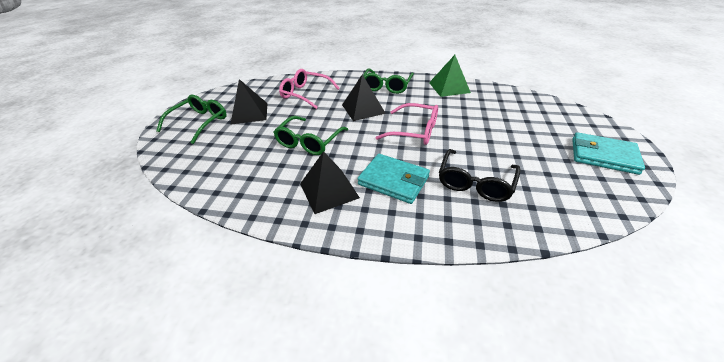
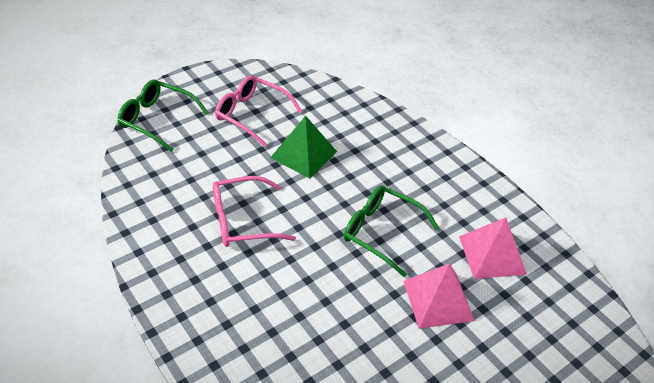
black glasses: [439,149,521,202] = 1 -> none = 0
black pyramid: [230,79,267,125] [300,151,360,214] [342,75,386,121] = 3 -> none = 0
green glasses: [156,95,227,144] [273,116,348,155] [363,69,414,94] = 3 -> [118,79,209,152] [344,185,439,277] = 2
pink pyramid: none = 0 -> [404,263,475,329] [459,218,527,279] = 2
turquoise wallet: [357,154,430,204] [572,132,645,175] = 2 -> none = 0

